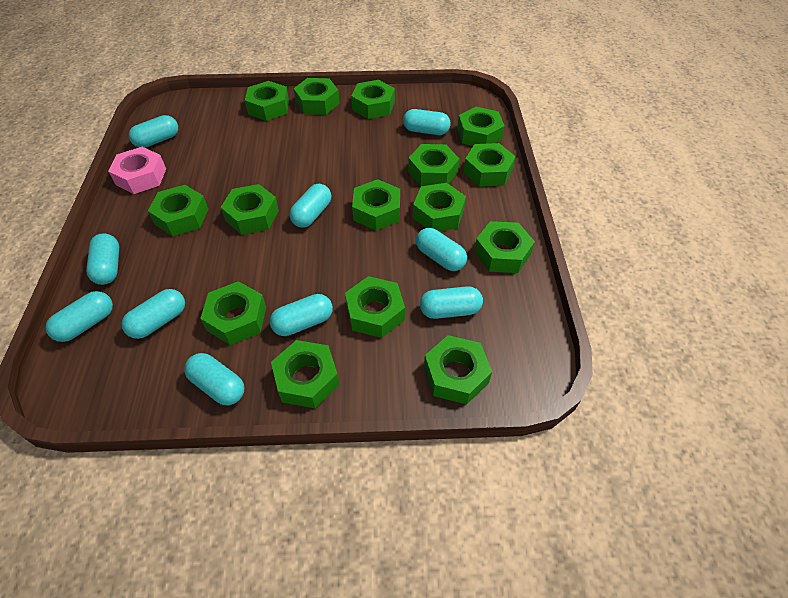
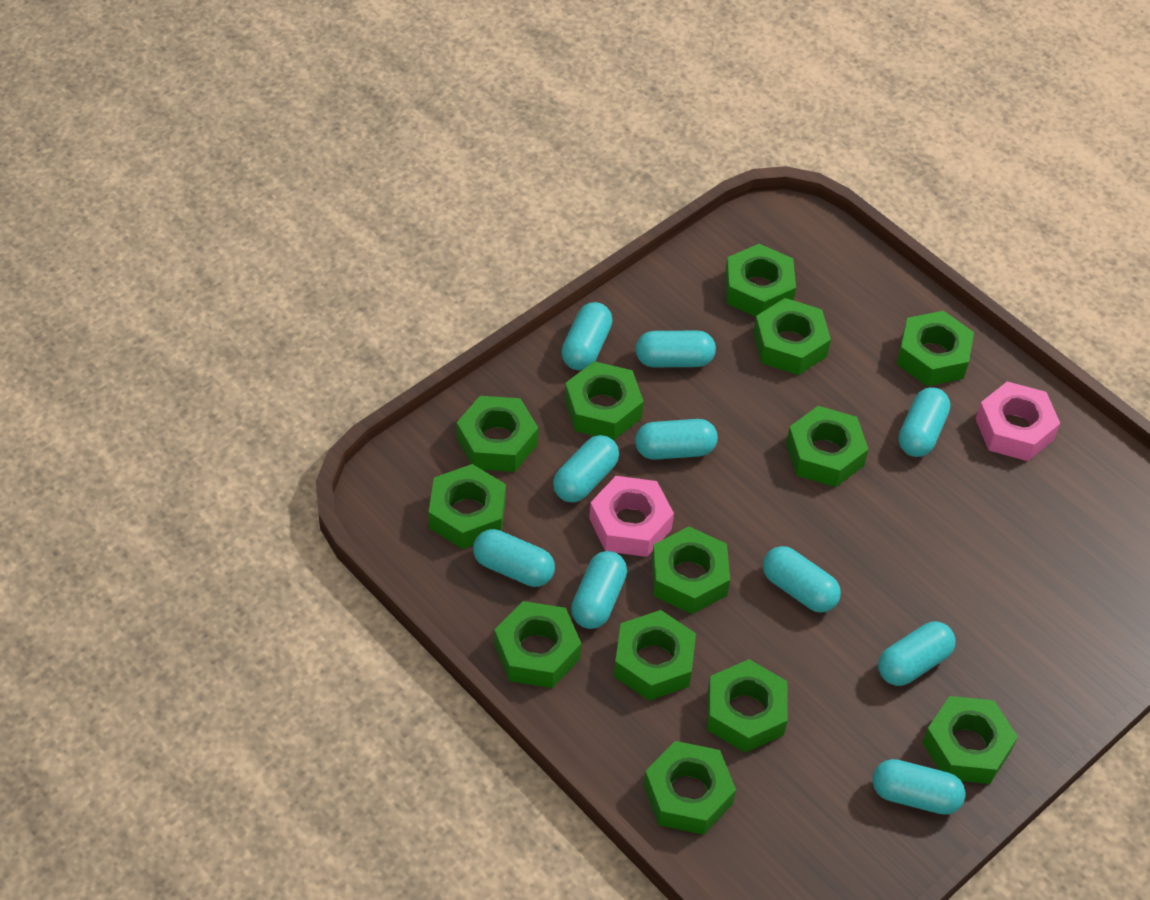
green nut: [148,185,208,236] [200,281,266,345] [221,184,279,235] [245,81,289,121] [271,340,339,408] [294,78,340,115] [345,276,405,338] [351,80,395,119] [352,179,400,230] [408,144,460,186] [413,183,466,231] [424,335,492,404] [457,106,505,146] [463,143,516,187] [474,221,535,273] = 15 -> [429,464,506,549] [457,396,538,472] [494,601,581,688] [565,361,644,440] [614,610,696,701] [643,741,736,835] [652,527,730,614] [707,659,788,753] [725,244,796,317] [753,298,831,375] [786,406,869,487] [897,311,974,386] [922,696,1018,784] = 13
pink nut: [108,147,166,194] = 1 -> [589,476,674,557] [976,381,1060,461] = 2

